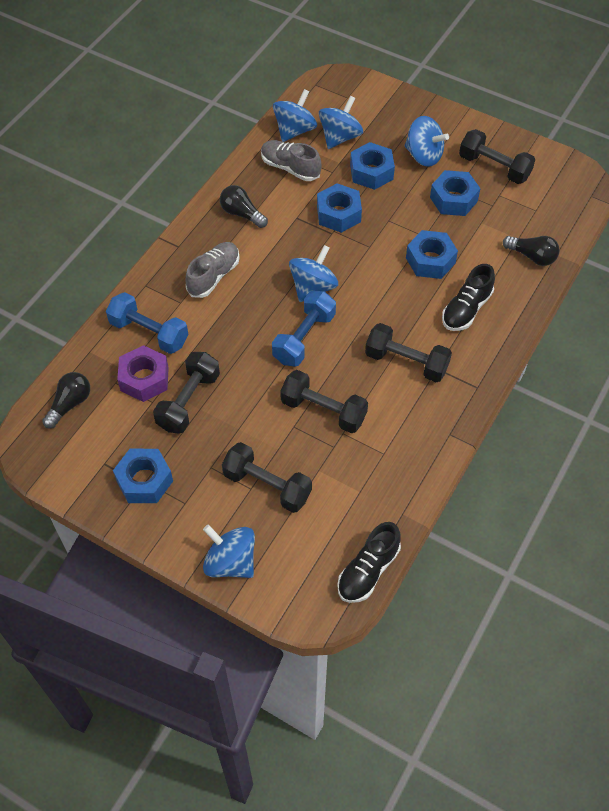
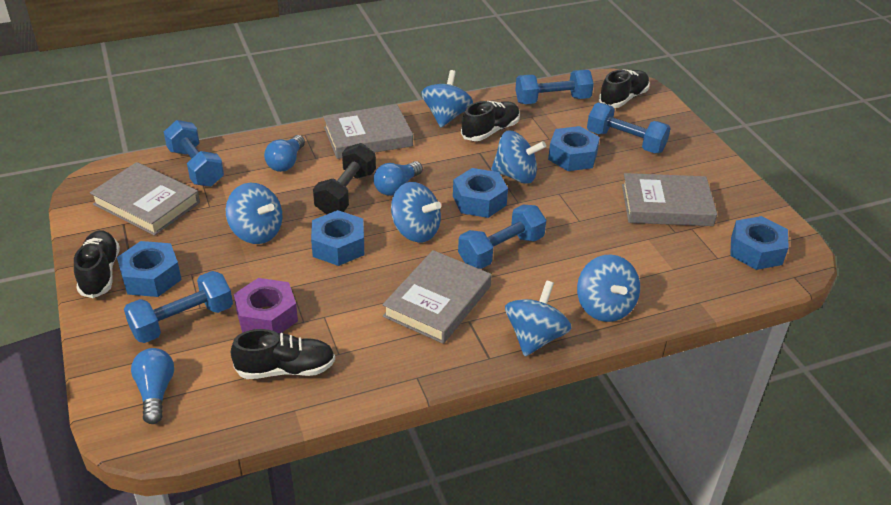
black dumbbell: [153,352,220,434] [222,442,312,513] [280,370,368,433] [365,323,452,382] [459,129,535,184] = 5 -> [313,143,376,214] = 1
black light bulb: [42,372,90,429] [220,185,268,228] [503,236,559,266] = 3 -> none = 0
black shoe: [337,522,401,603] [442,264,495,331] = 2 -> [74,230,120,298] [231,329,335,379] [461,101,520,141] [599,70,650,108] = 4
blue dumbbell: [106,292,188,354] [272,291,336,366] = 2 -> [124,271,233,343] [164,120,224,187] [458,205,546,269] [515,70,594,104] [587,103,671,153] = 5
blue light bulb: none = 0 -> [131,348,174,424] [264,135,305,172] [373,161,423,196] = 3
blue spinning top: [203,525,255,578] [273,89,317,142] [289,245,338,302] [319,96,363,149] [404,116,449,167] = 5 -> [226,183,282,244] [391,182,441,242] [421,70,473,127] [491,131,546,184] [505,280,572,356] [577,255,640,322] = 6
grey book: none = 0 -> [90,162,200,236] [323,105,413,159] [383,250,492,344] [622,173,717,226] = 4
grey shoe: [186,242,240,298] [261,140,321,181] = 2 -> none = 0

